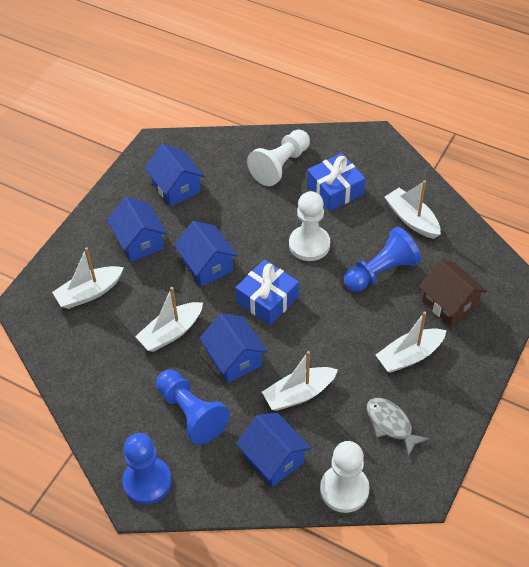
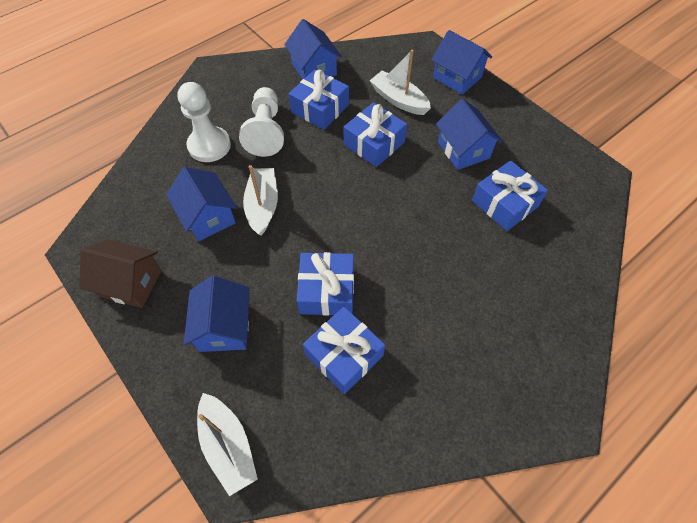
blue gift: [235,259,299,325] [307,153,365,211] = 2 -> [289,69,349,130] [297,252,354,316] [303,307,385,394] [343,102,407,167] [472,160,548,231] = 5
blue pawn: [122,433,172,505] [156,370,230,445] [344,227,421,292] = 3 -> none = 0
grey fish: [367,398,430,457] = 1 -> none = 0
white boat: [52,247,124,309] [135,287,203,352] [262,351,338,411] [376,312,447,373] [385,180,441,239] = 5 -> [197,393,258,496] [243,165,278,236] [370,50,431,115] = 3
white pawn: [247,130,310,186] [289,191,330,261] [320,441,370,513] = 3 -> [178,82,231,162] [239,87,284,157] = 2

